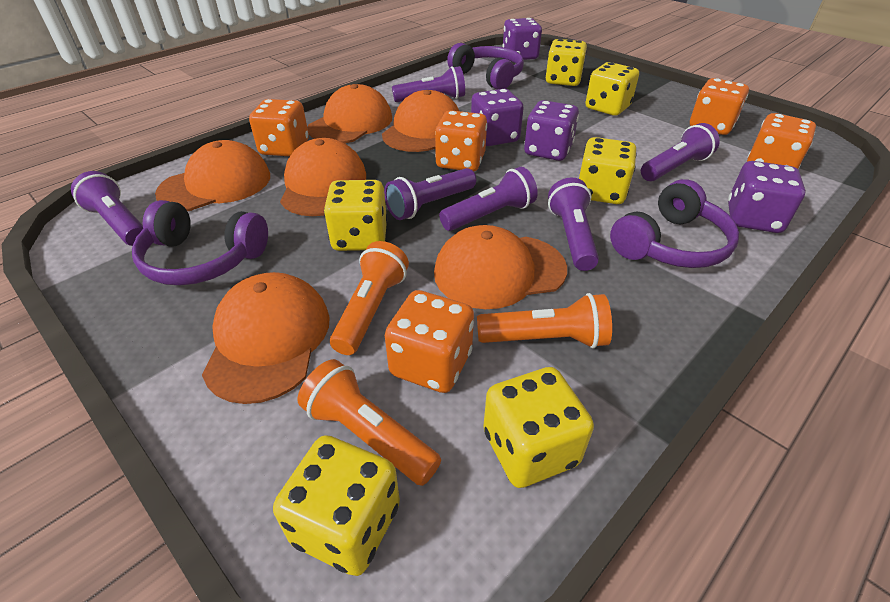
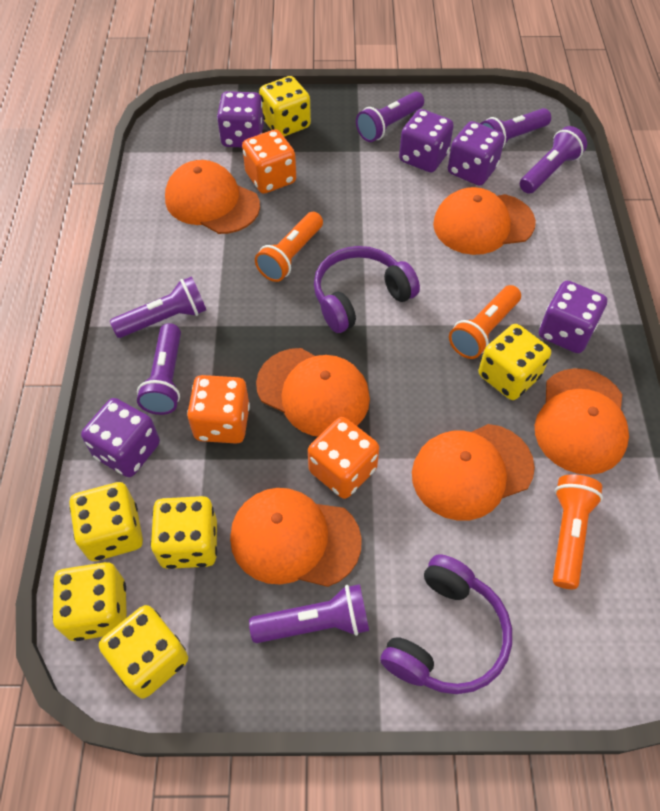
orange dice: [249,99,309,156] [385,290,474,393] [435,110,487,171] [690,78,749,135] [747,113,816,170] = 5 -> [187,375,250,444] [242,129,296,194] [308,417,379,499] = 3
purple dice: [471,89,524,146] [502,18,542,60] [524,100,579,161] [728,161,806,233] = 4 -> [81,398,160,477] [217,91,264,147] [399,109,454,172] [448,121,505,186] [539,281,607,353] = 5
purple headphones: [132,200,268,285] [447,43,524,90] [610,179,739,268] = 3 -> [314,246,420,333] [380,554,512,694] = 2

